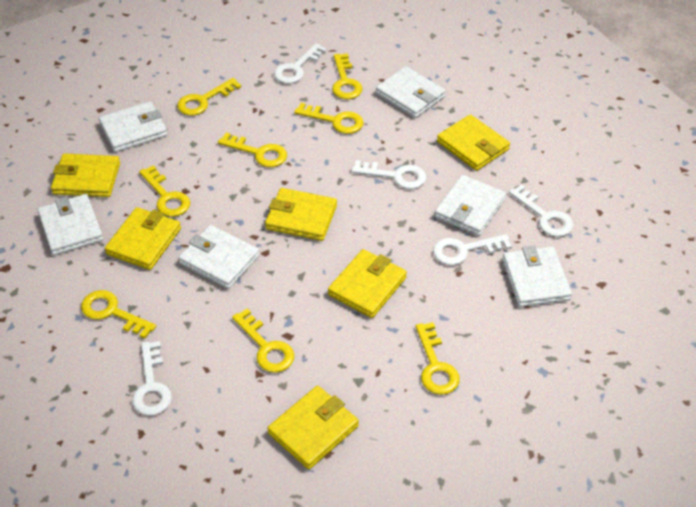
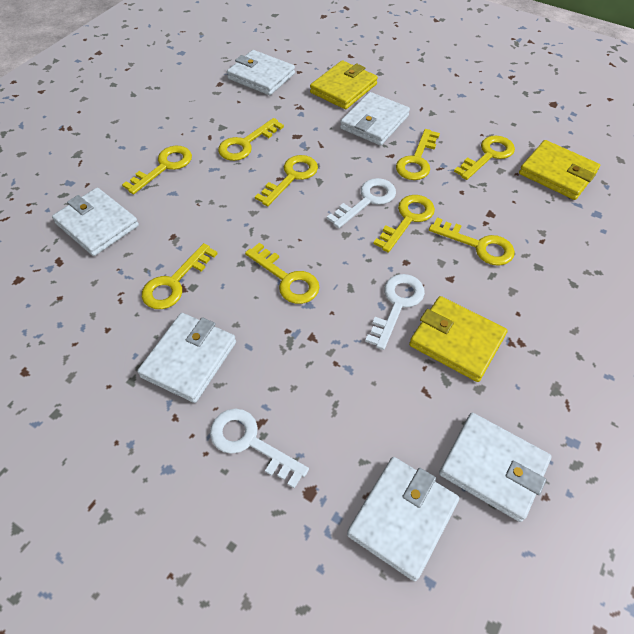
white key: [132,341,172,416] [274,43,327,84] [352,160,426,189] [433,234,512,265] [509,185,574,237] = 5 -> [210,409,309,489] [327,178,396,228] [365,274,425,350] = 3
yellow key: [81,290,156,339] [139,165,190,217] [177,78,241,116] [218,133,287,167] [232,308,294,373] [294,103,364,134] [332,53,363,99] [416,322,460,395] = 8 -> [122,146,192,194] [142,243,218,309] [218,118,284,161] [245,243,320,304] [255,155,318,206] [373,195,435,253] [396,129,440,180] [429,217,515,266] [454,136,515,180] = 9
yellow wallet: [51,153,120,197] [105,207,181,270] [265,188,337,241] [267,386,359,469] [328,249,407,318] [437,114,510,171] = 6 -> [310,60,378,109] [409,296,507,382] [519,140,600,200] = 3

